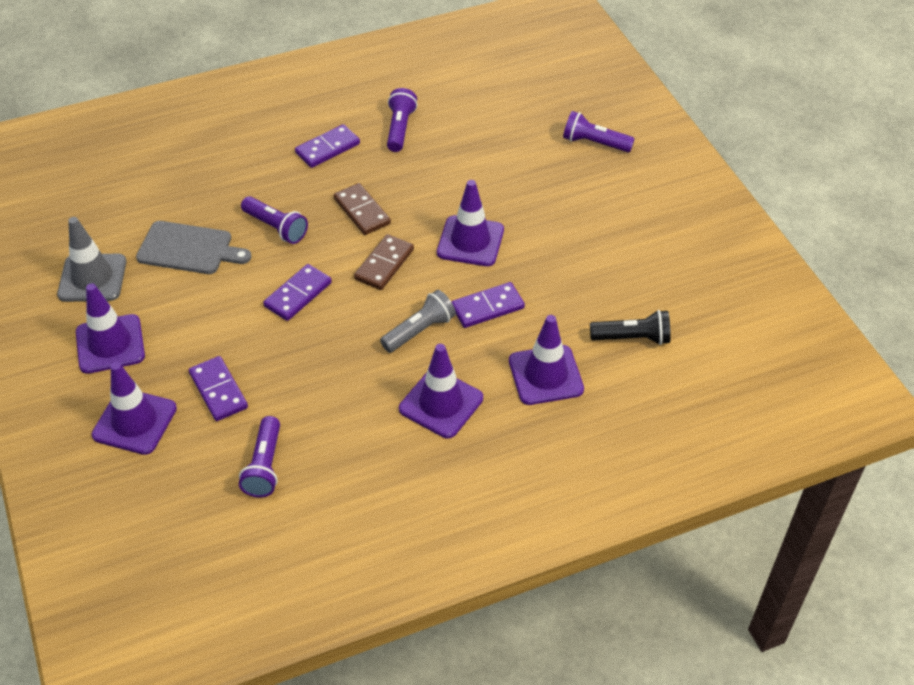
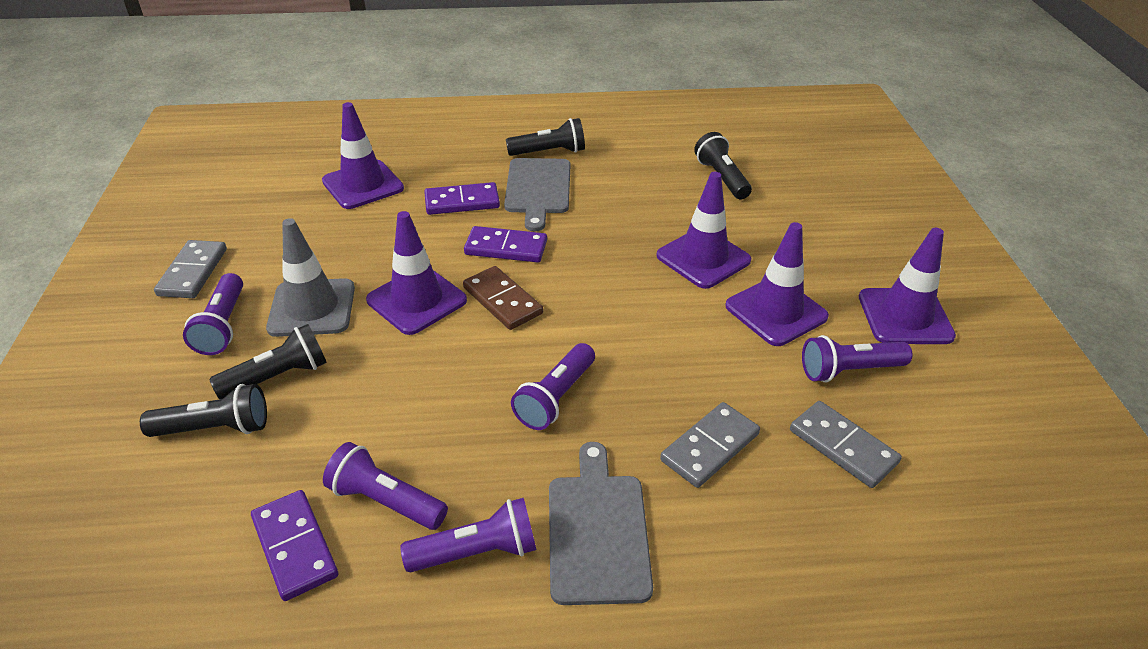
black flashlight: [590,310,671,345] = 1 -> [140,384,267,437] [209,324,327,399] [506,118,585,156] [694,132,752,200] = 4
brown domino: [334,183,391,235] [354,234,414,290] = 2 -> [463,266,543,330] = 1
grey cutting board: [136,221,251,274] = 1 -> [504,158,570,231] [549,442,653,605] = 2
grey domino: none = 0 -> [154,240,227,298] [660,402,760,488] [790,401,902,488] = 3
grey flashlight: [380,290,456,353] = 1 -> none = 0
purple domino: [189,356,248,421] [263,264,332,321] [295,124,360,168] [452,282,525,328] = 4 -> [251,490,338,601] [424,182,500,215] [464,226,547,263] = 3
purple flashlight: [239,416,280,498] [241,196,308,244] [387,88,417,152] [563,111,635,152] = 4 -> [183,273,243,355] [323,442,448,530] [400,498,536,572] [511,343,595,430] [802,335,913,382] = 5

